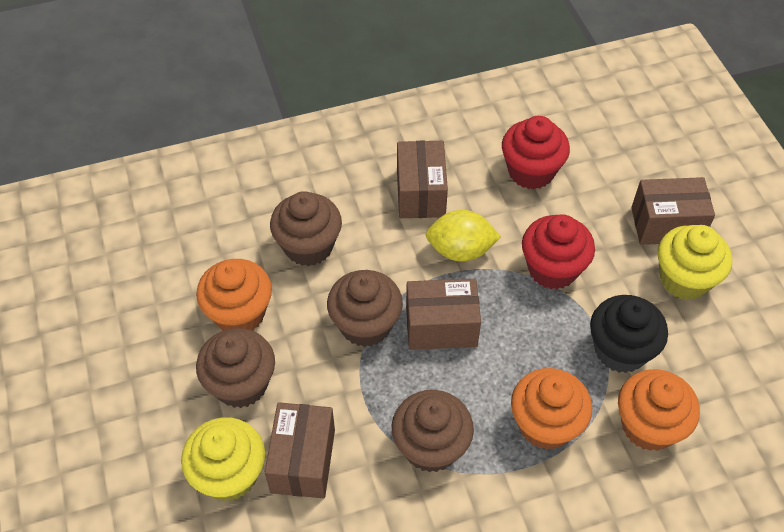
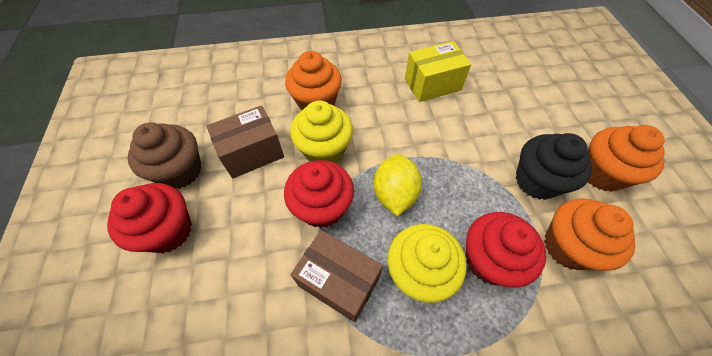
brown box: [265,402,335,498] [397,141,448,218] [406,279,481,350] [631,177,715,245] = 4 -> [207,105,284,179] [291,230,383,322] = 2
brown cupcake: [196,328,275,408] [270,191,342,266] [327,270,403,347] [392,390,474,473] = 4 -> [128,122,202,189] = 1
red cupcake: [502,116,570,189] [522,214,595,289] = 2 -> [107,183,192,253] [284,160,354,228] [466,212,546,288] = 3
yellow box: none = 0 -> [405,41,471,102] = 1

